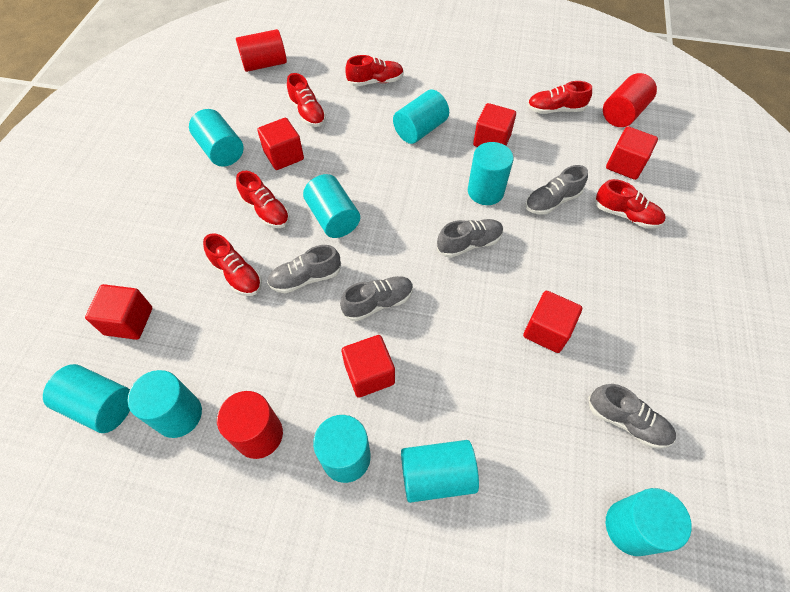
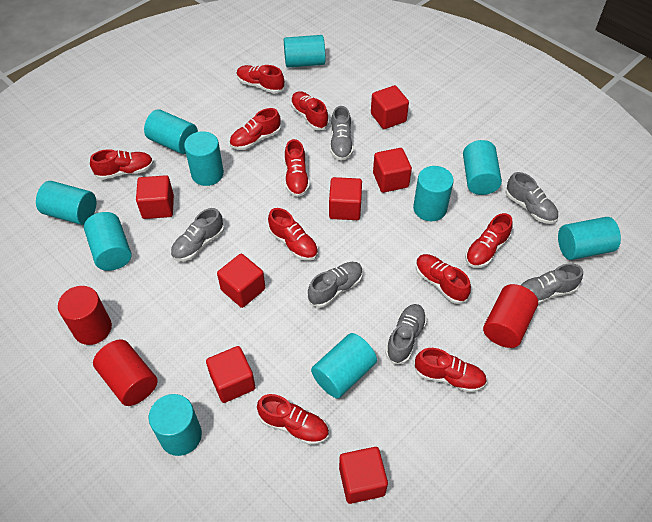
grey shoe: [267,245,341,293] [340,276,413,321] [437,219,503,258] [525,165,588,215] [588,384,676,449] = 5 -> [171,208,224,261] [308,262,363,308] [330,106,353,161] [385,304,427,364] [505,172,558,224] [520,263,583,304] = 6
red cube: [85,284,152,340] [257,118,304,170] [342,335,395,398] [473,103,516,147] [523,291,582,353] [606,127,658,180] = 6 -> [136,175,174,219] [206,346,256,403] [217,254,265,308] [329,177,362,220] [339,447,388,504] [371,85,409,129] [373,148,412,193] = 7
red shoe: [203,233,262,296] [236,171,290,228] [287,73,326,127] [345,55,404,87] [527,81,592,114] [594,179,665,229] = 6 -> [90,149,154,180] [229,108,281,150] [237,65,284,94] [257,394,329,445] [268,208,318,261] [285,139,310,197] [291,91,329,130] [414,348,487,393] [416,254,471,304] [465,213,513,268] = 10
turquoise cylinder: [43,364,130,433] [127,370,202,438] [189,109,244,167] [303,174,360,238] [313,415,371,483] [393,89,449,144] [401,440,479,503] [468,142,514,205] [606,488,692,556] = 9 -> [36,181,96,225] [84,212,132,271] [144,109,198,154] [149,394,202,456] [184,131,224,186] [284,35,325,68] [311,333,377,398] [413,166,454,221] [463,140,502,195] [558,217,621,260] = 10

